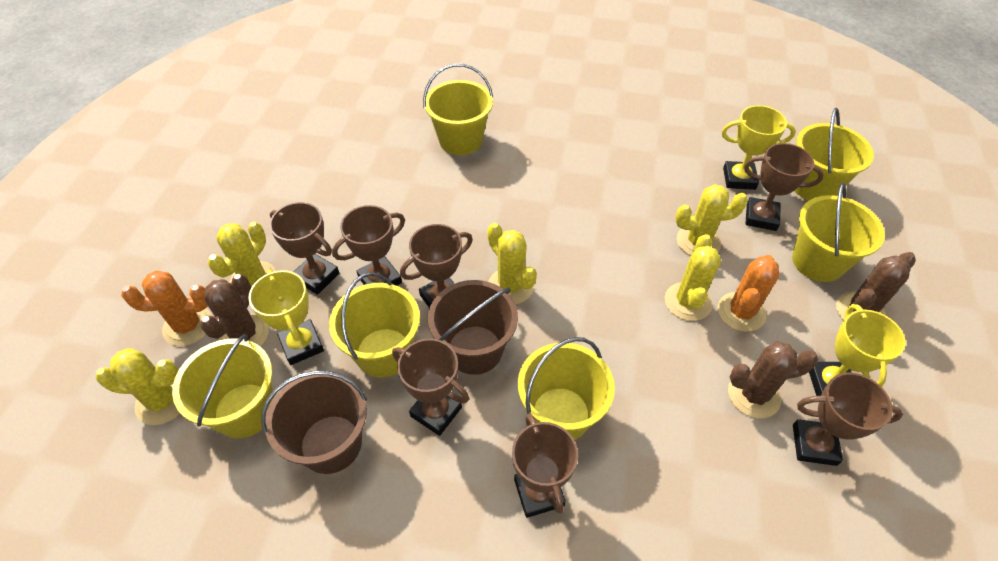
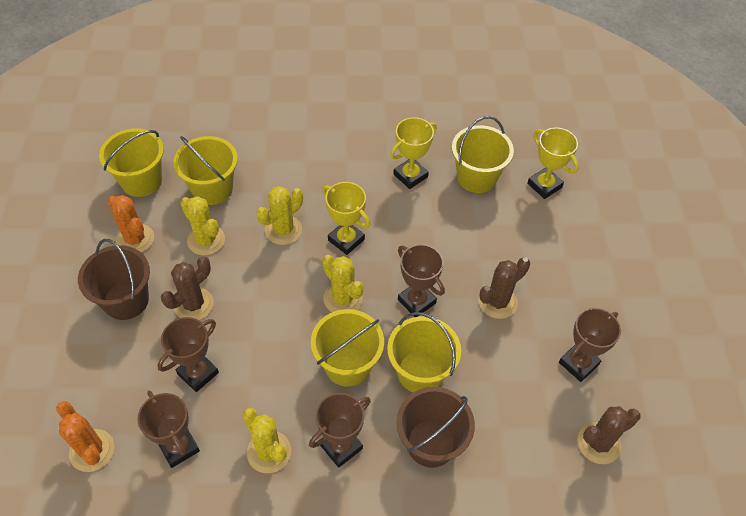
brown trophy: [269,202,339,295] [332,205,405,286] [392,338,469,436] [400,224,473,308] [512,413,578,518] [744,143,824,231] [793,372,903,466] = 7 -> [137,391,200,468] [157,317,219,392] [309,393,371,468] [398,244,445,317] [559,308,621,382] = 5
yellow bucket: [172,334,274,439] [329,272,420,377] [423,64,493,155] [518,337,615,440] [792,182,885,282] [795,108,874,200] = 6 -> [99,128,164,197] [173,136,238,205] [311,309,384,386] [387,312,461,392] [452,116,514,193] = 5
yellow cactus: [95,348,181,425] [207,222,276,287] [487,223,537,304] [665,234,721,321] [675,184,748,256] = 5 -> [180,196,225,255] [243,408,291,473] [256,186,303,245] [322,255,364,312] = 4

